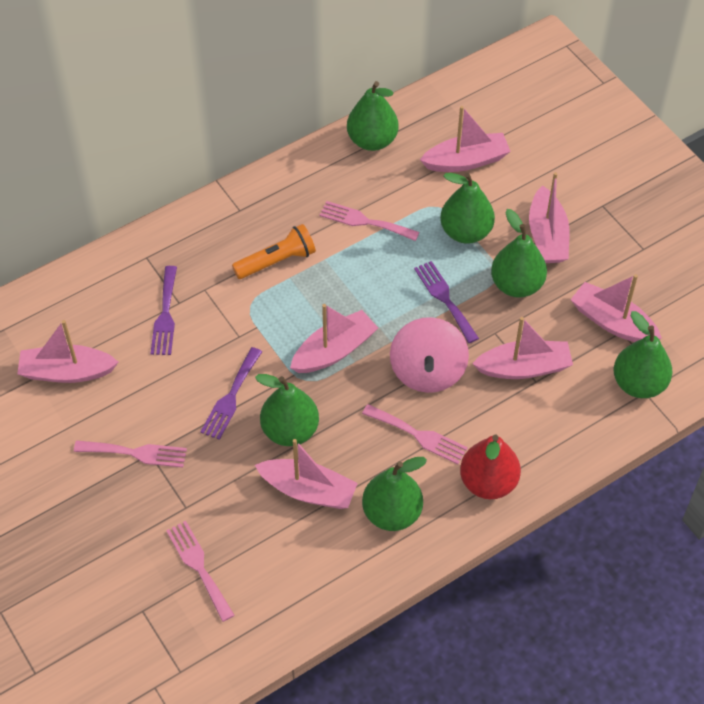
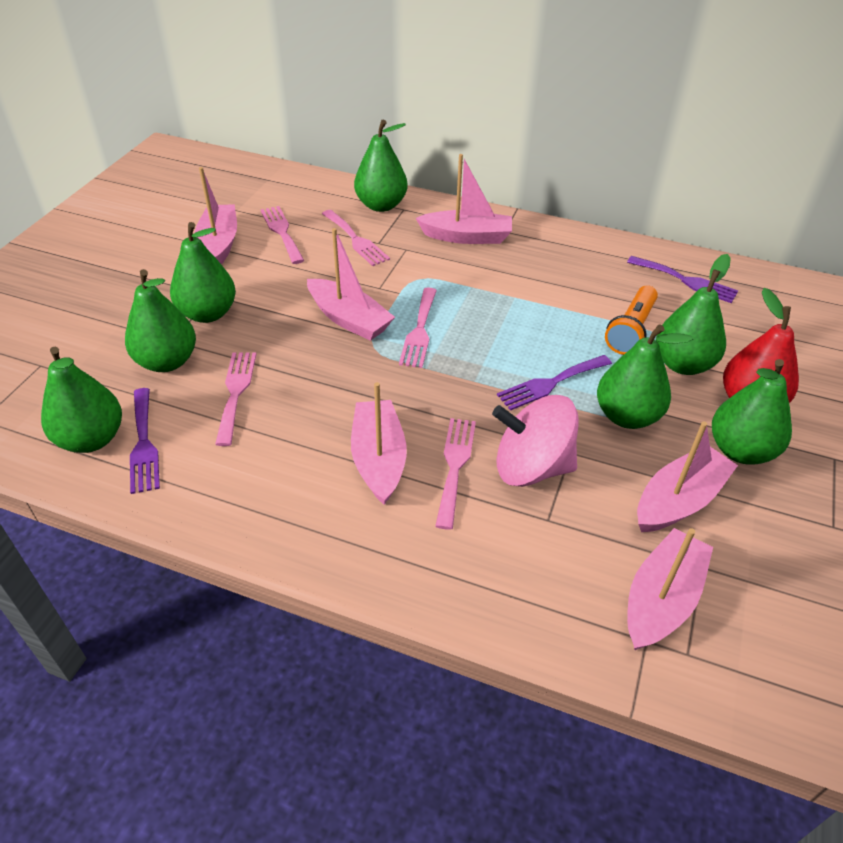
green pear: [255,374,319,446] [347,81,399,151] [362,457,427,531] [440,173,495,244] [491,209,547,298] [614,311,672,398] = 6 -> [41,347,122,453] [125,269,196,372] [170,222,236,323] [354,120,408,212] [597,324,693,429] [656,254,731,375] [712,359,792,465] = 7
pink boat: [17,320,118,383] [255,439,358,509] [290,304,378,373] [420,106,511,172] [472,317,573,379] [529,172,569,263] [571,274,662,342] = 7 -> [194,167,237,265] [307,228,395,341] [351,382,407,505] [416,154,512,244] [627,528,713,650] [637,421,738,532] = 6
pink fork: [74,440,187,468] [166,521,235,622] [320,201,419,241] [362,404,468,464] = 4 -> [215,352,256,446] [261,206,304,264] [322,210,390,266] [399,287,437,368] [435,418,476,530] = 5

